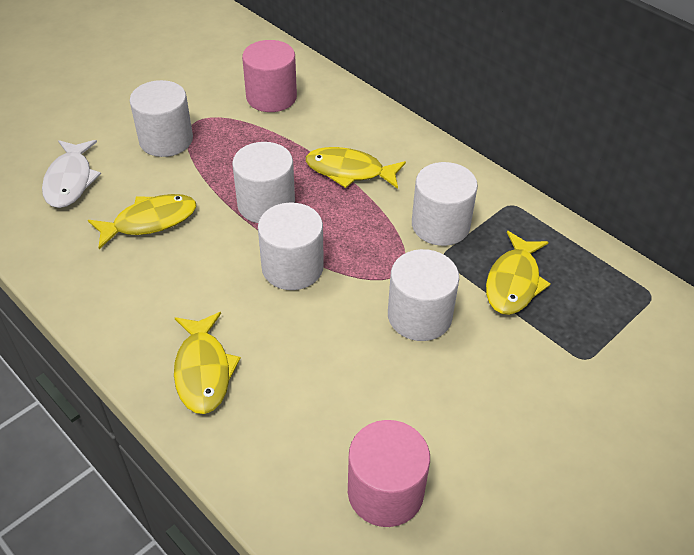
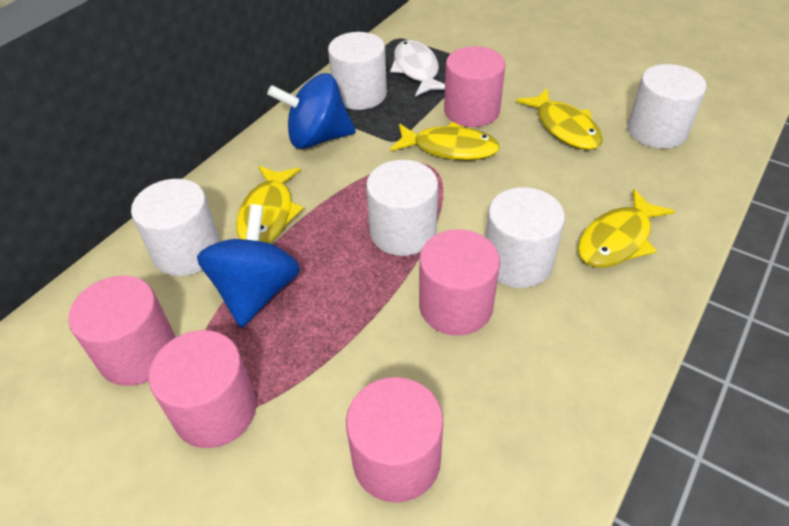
blue spinning top: none = 0 -> [197,204,300,328] [267,73,356,149] = 2
pink cylinder: [242,40,297,112] [348,420,430,527] = 2 -> [68,276,176,386] [148,330,257,448] [346,377,444,503] [419,229,500,335] [444,46,505,127] = 5

